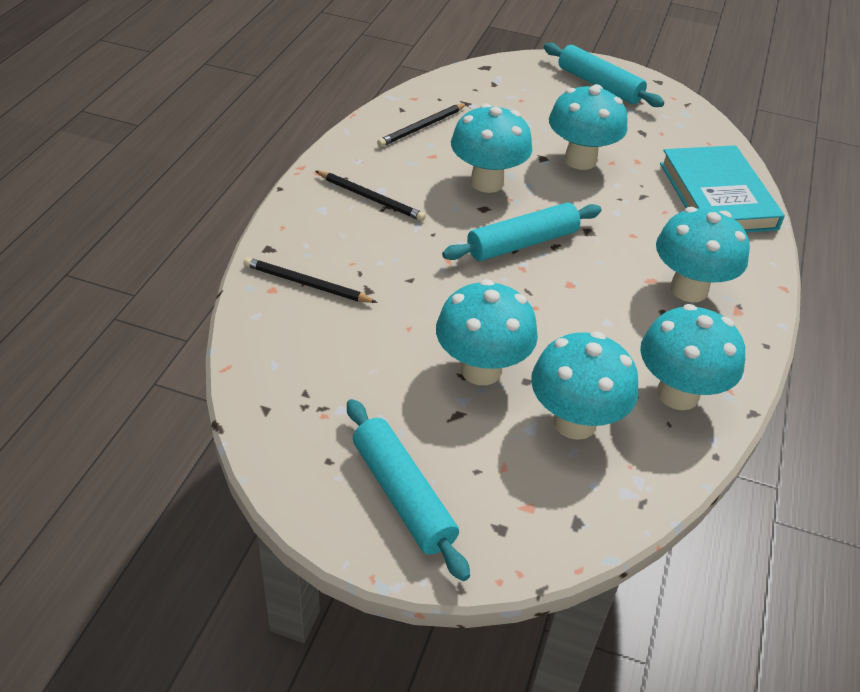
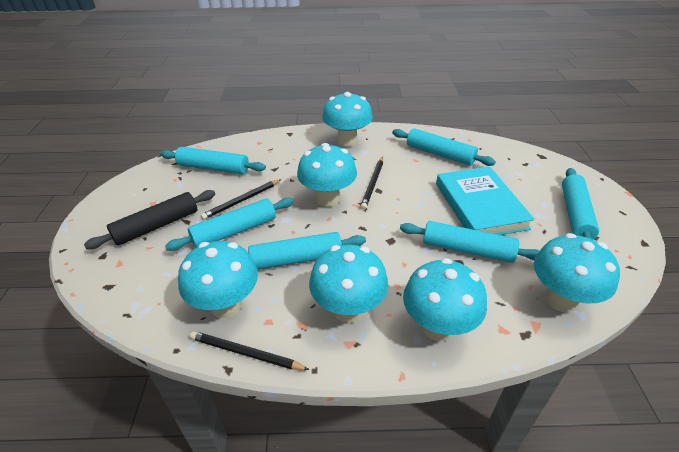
black rolling pin: none = 0 -> [84,190,215,249] = 1
turquoise rolling pin: [347,399,470,581] [442,203,601,261] [544,43,664,107] = 3 -> [160,147,266,174] [165,198,294,251] [248,232,366,270] [392,128,496,166] [400,221,540,263] [562,168,599,240] = 6

